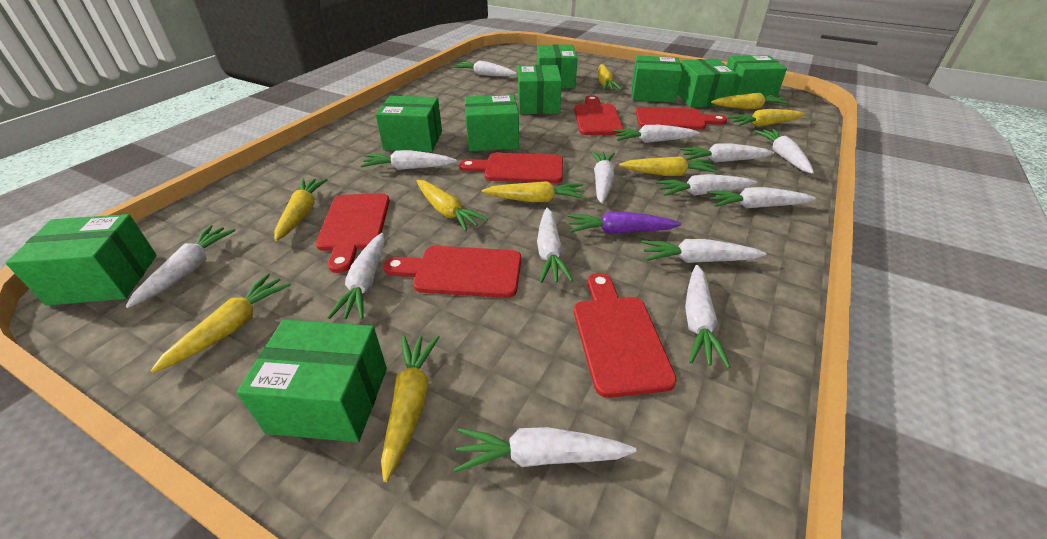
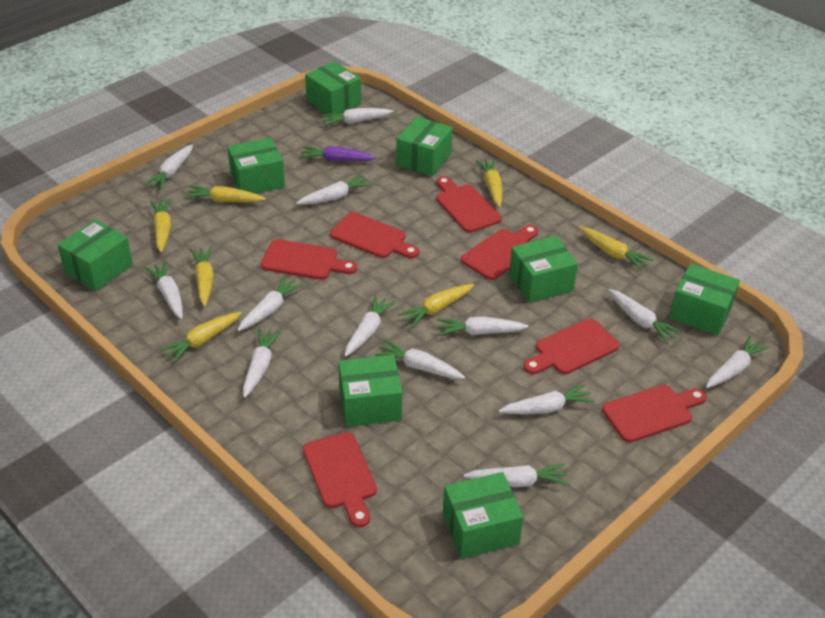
green box: [6,214,157,306] [237,319,387,442] [376,96,442,152] [465,94,519,151] [518,65,562,114] [537,45,578,88] [632,55,682,103] [677,59,737,107] [727,55,787,97] = 9 -> [58,220,133,291] [227,137,285,194] [305,61,361,115] [338,355,402,427] [396,117,453,176] [443,472,524,559] [509,236,578,303] [669,263,740,336] = 8
red cutting board: [316,193,390,273] [383,246,521,298] [459,153,563,183] [574,95,624,135] [574,273,677,398] [636,107,727,130] = 6 -> [261,239,357,280] [303,432,377,527] [330,212,419,258] [436,176,502,233] [461,225,538,280] [523,319,620,374] [602,385,707,443] = 7
white carrot: [126,225,236,308] [327,233,385,320] [361,150,457,170] [454,60,517,76] [454,427,636,472] [537,208,573,283] [591,151,615,204] [613,125,699,143] [641,239,766,263] [656,174,757,196] [680,143,774,163] [685,265,731,368] [707,187,816,208] [754,129,814,174] = 14 -> [144,145,193,190] [144,261,183,319] [237,276,303,331] [243,328,282,398] [297,174,372,204] [321,108,393,126] [345,295,396,357] [375,340,465,379] [437,317,529,336] [464,464,568,487] [499,384,594,414] [608,289,682,343] [706,335,770,388] = 13
yellow carrot: [151,273,291,373] [274,178,328,241] [381,335,439,482] [417,180,488,231] [482,181,586,202] [598,64,622,90] [619,156,718,176] [711,93,789,109] [727,109,805,127] = 9 -> [150,199,171,253] [160,312,242,363] [185,185,266,202] [190,247,214,307] [398,284,474,327] [476,159,502,207] [579,227,653,271] = 7

